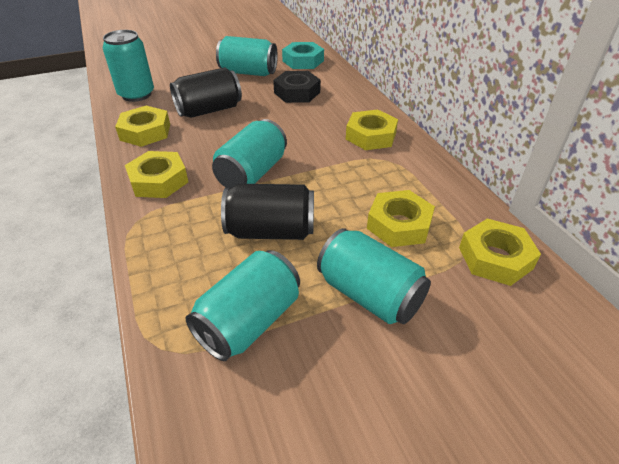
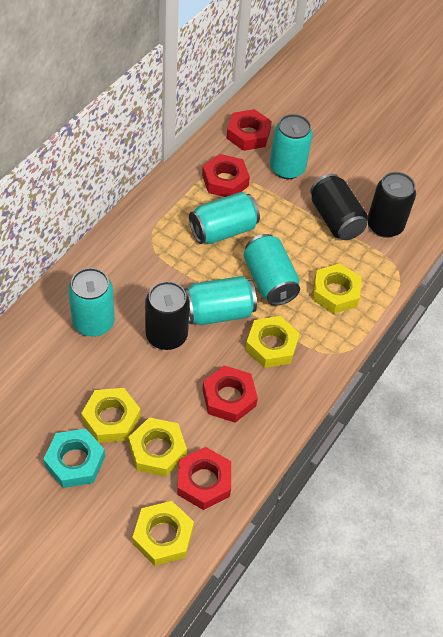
black can: [170,67,242,118] [221,184,314,240] = 2 -> [145,281,190,350] [310,174,368,240] [367,172,416,238] = 3
black nut: [273,71,321,103] = 1 -> none = 0
red nut: none = 0 -> [177,447,231,510] [202,154,250,197] [202,365,258,423] [226,109,272,151] = 4

